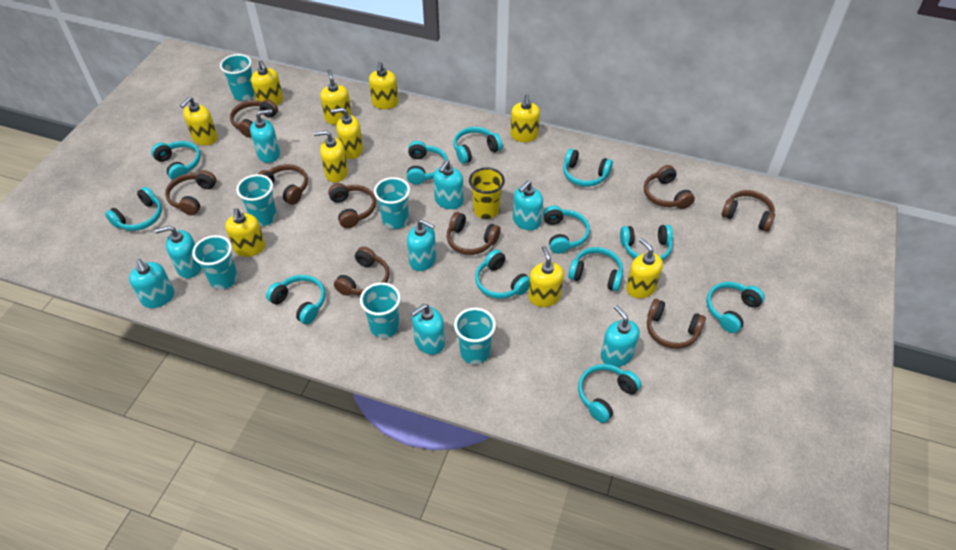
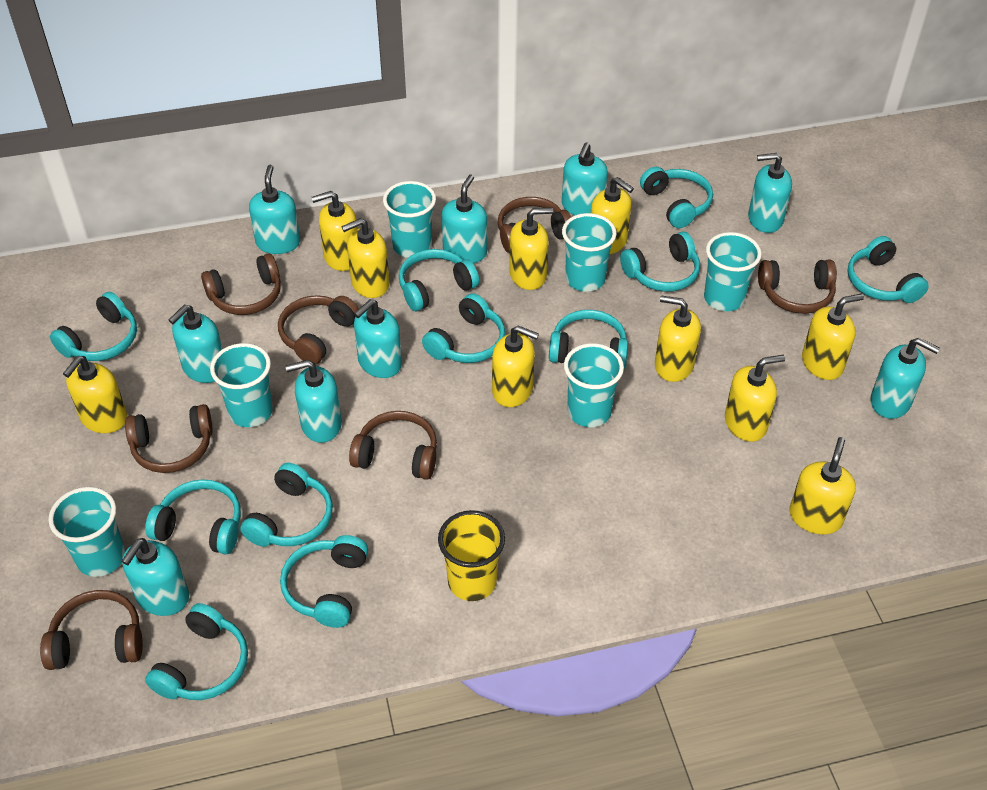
brown headphones: [165,170,217,215] [230,99,278,138] [258,164,308,205] [328,183,376,228] [334,247,390,296] [446,212,500,255] [644,165,695,209] [647,299,706,349] [721,190,775,232] = 9 -> [40,590,143,670] [125,404,213,473] [201,253,281,315] [278,295,359,364] [349,411,437,480] [498,197,571,253] [758,260,837,314] = 7
turquoise headphones: [105,187,162,231] [151,141,201,180] [266,275,325,324] [407,141,448,184] [453,127,503,164] [475,249,530,299] [543,206,590,254] [563,149,613,187] [568,247,623,291] [578,364,641,423] [620,225,673,261] [706,282,765,333] = 12 -> [50,292,137,361] [145,479,241,555] [145,603,248,700] [240,463,333,547] [280,535,368,628] [399,249,479,311] [422,293,505,363] [549,310,628,369] [620,231,700,292] [640,167,713,228] [847,236,929,303] = 11
turquoise soap dispenser: [129,259,174,308] [155,226,202,278] [250,109,280,163] [407,219,436,271] [411,304,445,355] [433,160,464,209] [513,180,543,230] [601,305,640,367] = 8 -> [122,538,189,616] [169,305,223,383] [249,165,300,254] [285,360,342,443] [354,299,402,378] [442,174,487,263] [562,142,608,215] [748,153,792,233] [871,338,940,419] = 9

